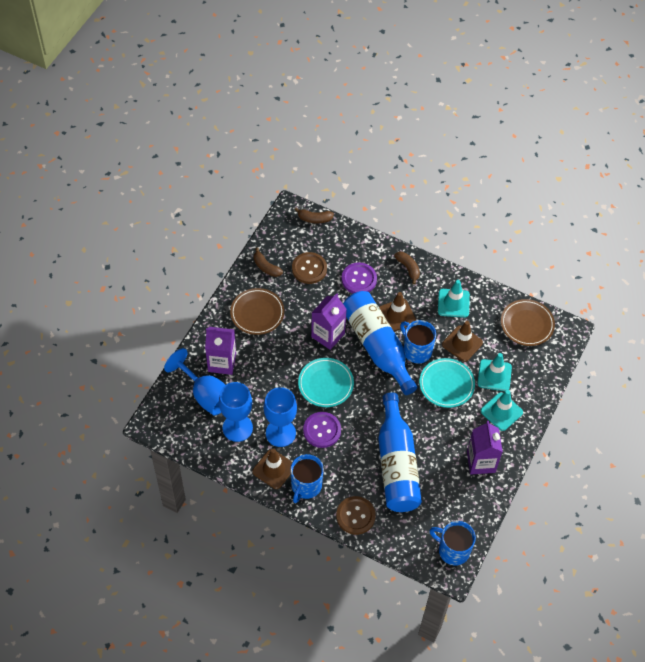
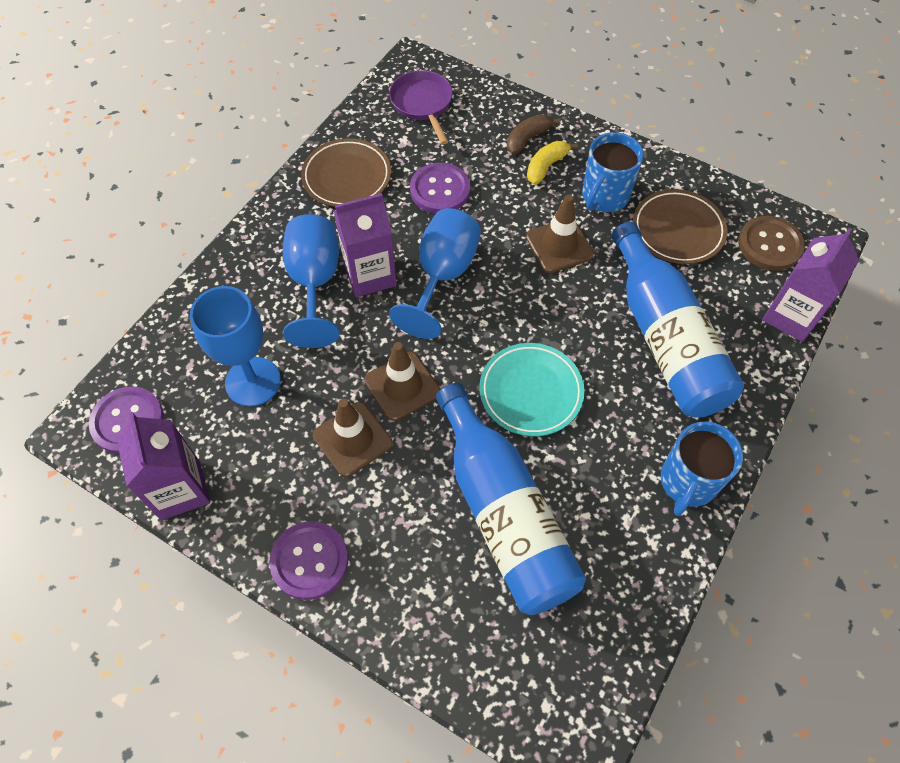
blue mug: [290,454,324,503] [400,320,436,364] [430,521,476,566] = 3 -> [582,132,644,212] [661,422,743,516] = 2
brown banana: [254,247,283,277] [295,208,334,223] [394,252,420,285] = 3 -> [507,114,561,155] = 1
brown button: [292,252,327,284] [336,496,376,535] = 2 -> [738,216,805,271] = 1
purple button: [303,412,341,448] [342,262,377,294] = 2 -> [89,386,164,454] [270,521,348,600] [410,163,470,213] = 3
purple pan: none = 0 -> [389,70,453,145] = 1
turquoise plate: [298,358,354,407] [419,358,475,408] = 2 -> [479,343,585,436] = 1
turquoise traffic cone: [438,280,470,318] [477,353,512,391] [481,390,523,431] = 3 -> none = 0
yellow banana: none = 0 -> [527,141,578,185] = 1

